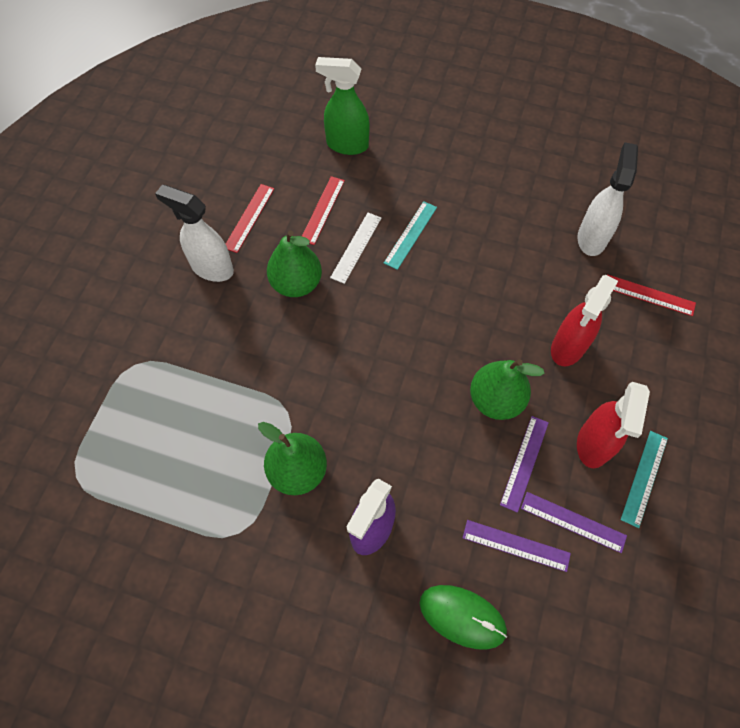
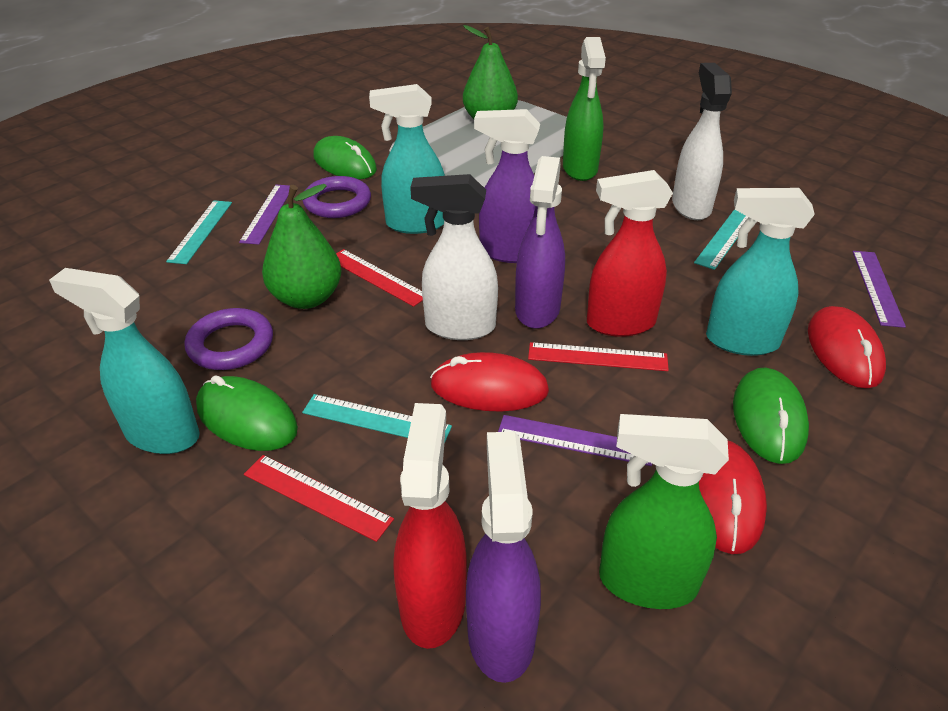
green mouse: [419,585,507,650] = 1 -> [196,375,298,451] [313,136,377,179] [733,367,809,464] = 3
green pear: [258,422,327,495] [267,231,322,297] [470,359,545,420] = 3 -> [262,184,341,309] [463,25,518,119] = 2
green spray bottle: [315,57,370,155] = 1 -> [563,37,606,181] [599,414,729,609] = 2
purple ring: none = 0 -> [185,308,273,370] [302,176,371,218] = 2
purple spray bottle: [346,479,396,555] = 1 -> [466,432,541,683] [474,109,540,263] [515,156,565,329] = 3
red mouse: none = 0 -> [430,352,549,412] [699,441,767,554] [808,306,886,388] = 3
turquoise ruler: [384,201,437,270] [621,431,668,528] = 2 -> [166,200,232,264] [302,394,452,443] [694,210,748,270] = 3
turquoise spray bottle: none = 0 -> [49,268,200,454] [369,84,445,234] [706,188,815,356] = 3
white ruler: [330,213,381,284] = 1 -> none = 0

